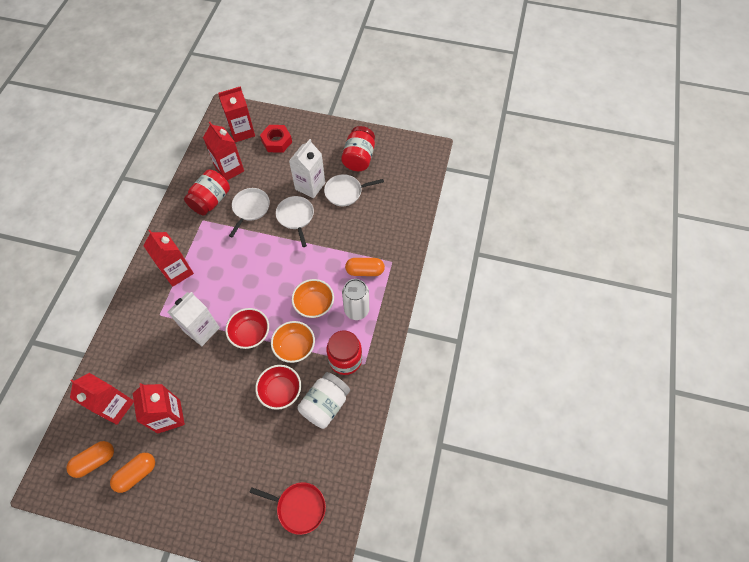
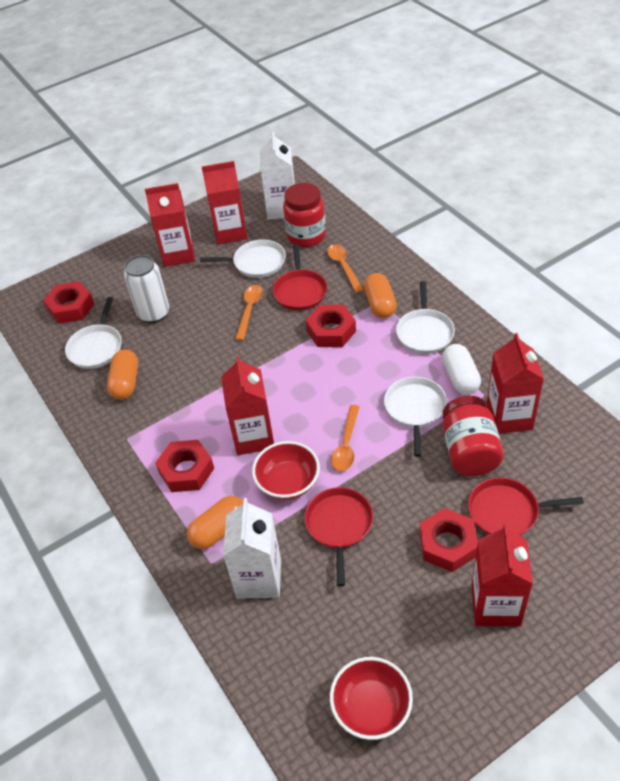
orange bowl: [271,321,315,363] [292,279,334,318] = 2 -> none = 0
orange spoon: none = 0 -> [235,285,263,341] [327,244,363,293] [331,405,359,471] = 3
red jar: [184,170,230,216] [326,331,362,375] [341,126,375,171] = 3 -> [283,183,326,247] [443,396,504,476] = 2
red nut: [260,125,292,153] = 1 -> [43,281,94,324] [155,440,214,492] [306,305,356,347] [420,508,478,572] = 4
red pan: [249,482,326,535] = 1 -> [273,245,327,311] [304,487,373,586] [468,478,584,535] = 3
white capsule: none = 0 -> [442,344,481,395] = 1
white jar: [297,372,350,429] = 1 -> none = 0
white pan: [229,188,270,238] [276,196,314,247] [324,174,384,206] = 3 -> [65,297,121,369] [200,239,286,278] [384,377,447,457] [396,281,455,354] = 4

